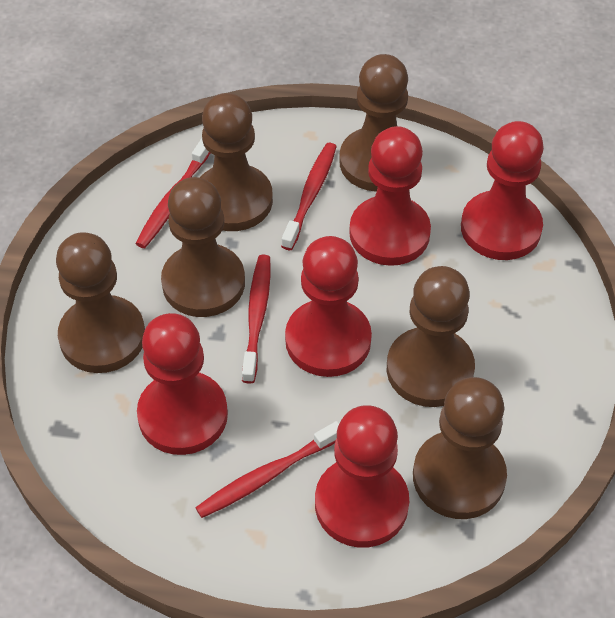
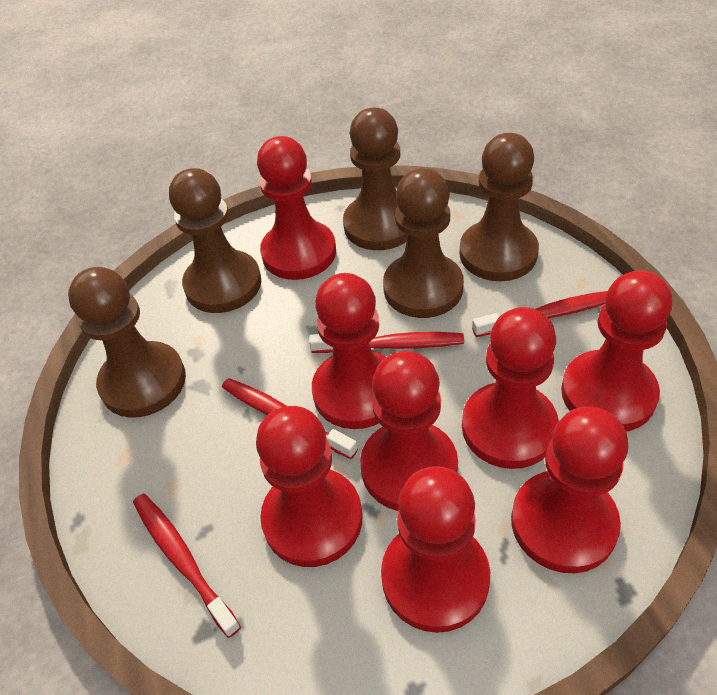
brown pawn: [56,232,145,373] [161,177,245,317] [200,93,273,231] [339,54,408,192] [387,266,475,407] [413,377,507,519] = 6 -> [68,267,186,418] [169,168,261,313] [343,108,407,250] [383,168,464,318] [459,133,539,281] = 5
red pawn: [137,313,228,455] [285,236,372,377] [315,405,409,548] [349,126,431,266] [461,121,544,260] = 5 -> [256,406,363,567] [257,136,336,280] [312,273,386,429] [360,351,458,511] [381,466,490,633] [462,307,559,469] [511,407,628,573] [561,270,672,431] = 8

